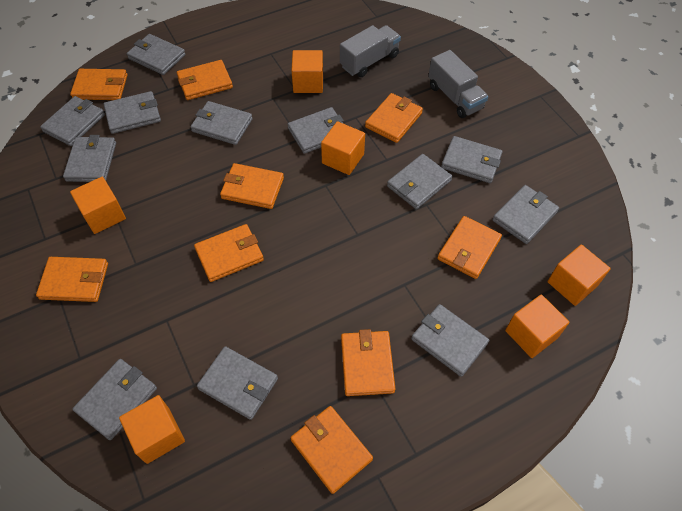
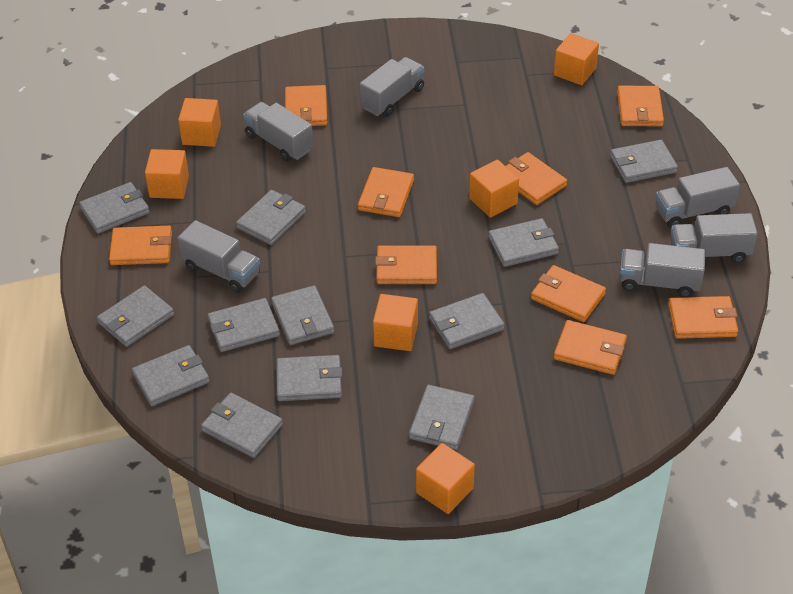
grey truck: [340,25,401,77] [428,50,488,118] = 2 -> [178,220,260,293] [243,102,313,161] [360,57,424,117] [620,243,705,297] [655,167,740,228] [670,213,758,263] = 6

